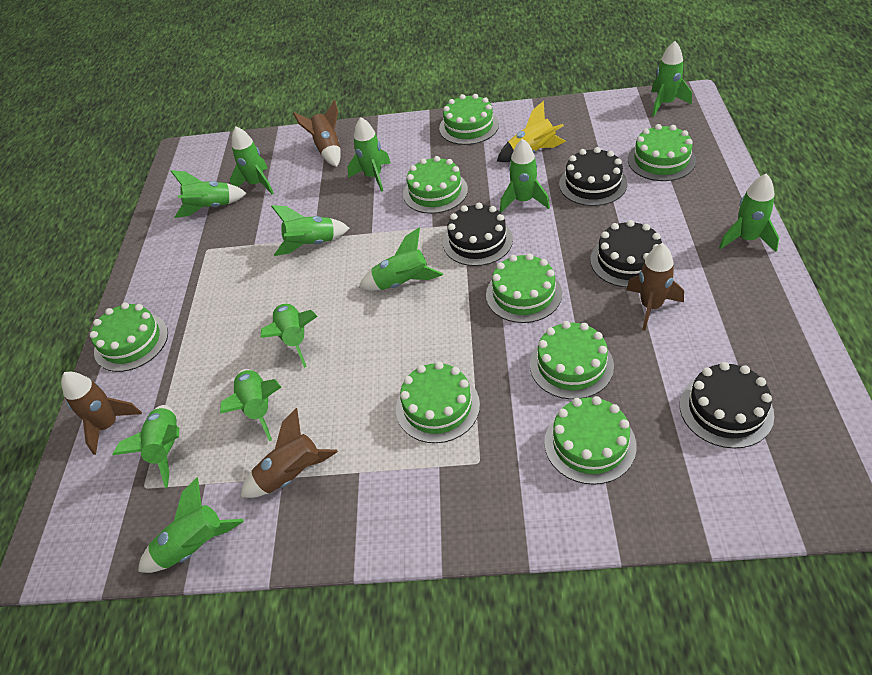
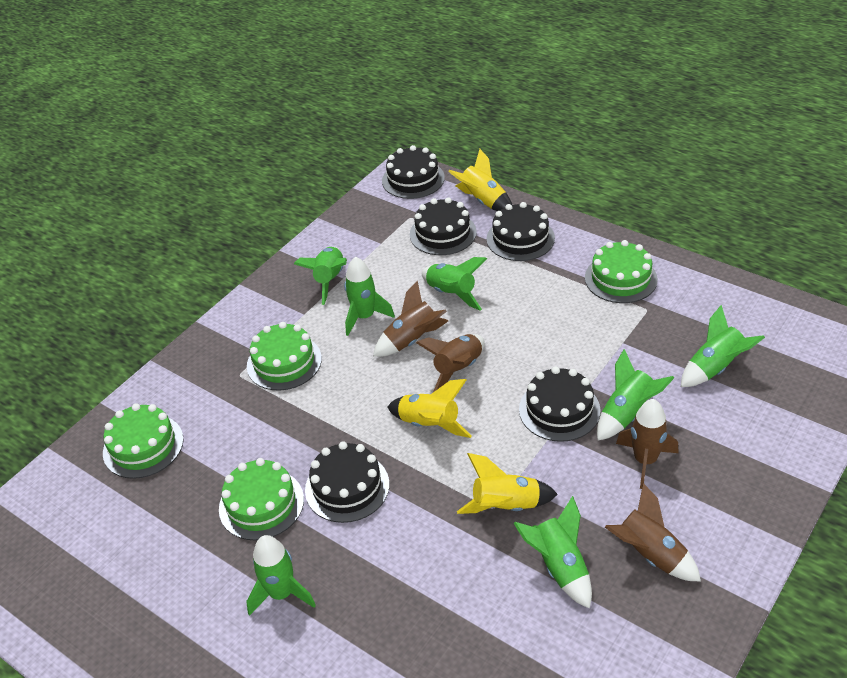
black cake: [443,203,513,266] [559,147,627,206] [590,220,662,287] [680,362,774,448] = 4 -> [305,441,389,523] [382,145,445,199] [410,197,477,255] [487,202,555,261] [519,366,600,442] = 5
green cake: [90,302,168,372] [396,361,480,443] [403,156,468,214] [439,94,499,145] [486,253,562,323] [530,321,614,399] [544,396,637,485] [628,124,696,181] = 8 -> [103,403,184,479] [219,458,304,541] [247,322,322,390] [585,240,658,303] = 4
green rocket: [113,405,179,488] [138,477,244,573] [171,170,246,218] [220,369,281,441] [230,126,274,194] [261,303,318,368] [271,205,349,256] [347,117,391,192] [358,228,443,291] [500,139,550,212] [651,41,692,117] [719,174,779,252] = 12 -> [246,535,316,616] [294,247,347,305] [344,256,395,336] [422,257,487,311] [513,496,592,609] [597,349,674,441] [681,305,765,387] = 7
yellow rocket: [497,101,566,162] = 1 -> [387,379,472,438] [448,149,512,211] [457,453,558,514] = 3

